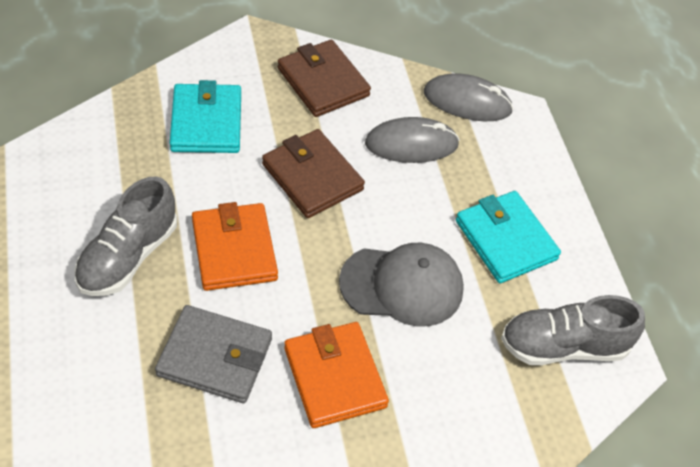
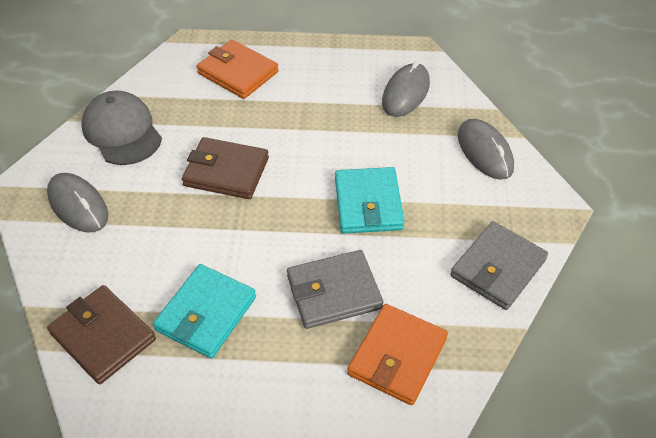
grey mouse: [365,117,460,163] [424,73,513,121] = 2 -> [47,173,108,233] [382,61,430,117] [458,119,514,180] = 3
grey shoe: [74,177,177,296] [501,295,645,365] = 2 -> none = 0
grey wallet: [155,305,272,403] = 1 -> [287,250,383,329] [450,221,548,310] = 2

